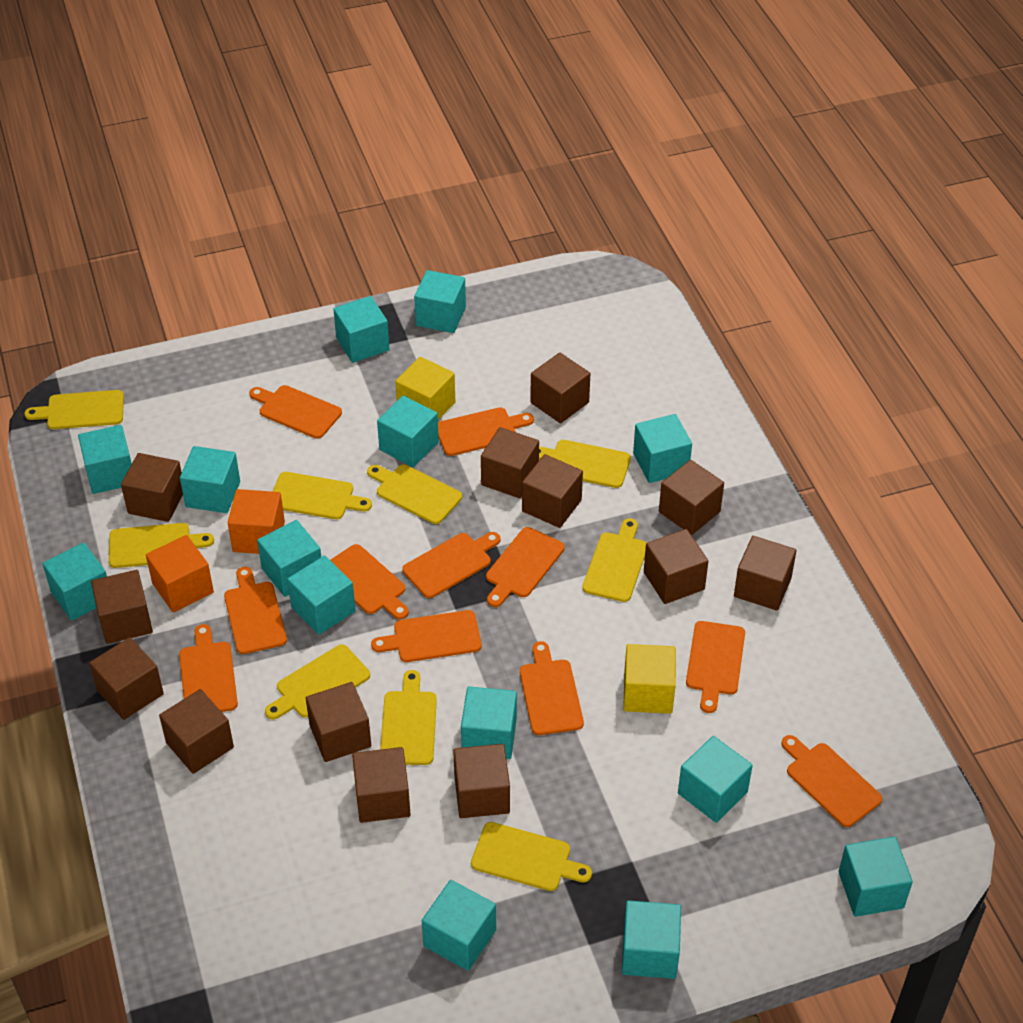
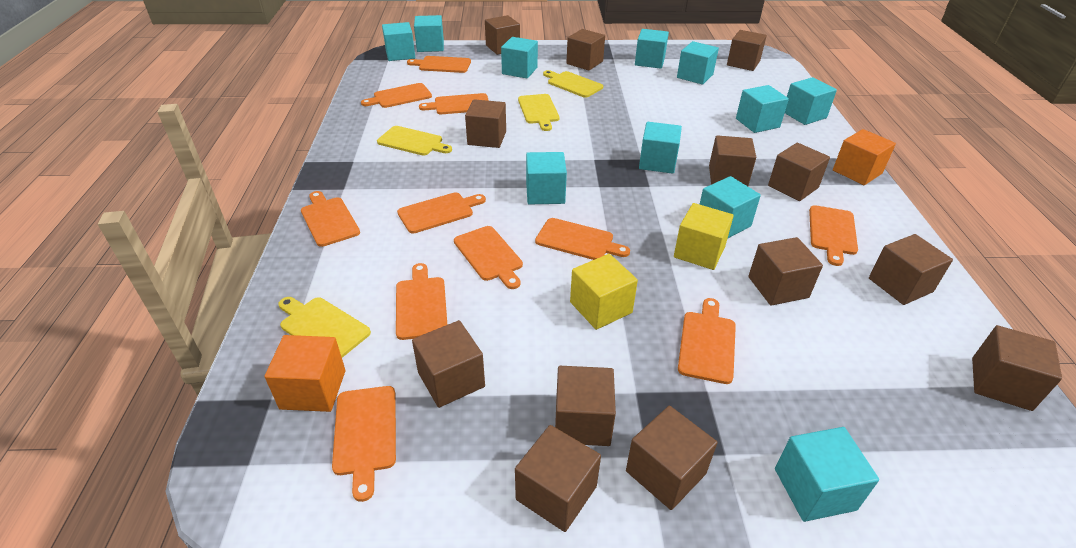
turquoise cube: [42,542,107,621] [78,425,132,494] [180,446,240,513] [257,520,321,597] [287,556,356,635] [333,296,389,363] [377,395,439,467] [414,270,466,333] [422,880,496,971] [461,686,517,759] [622,900,681,979] [633,414,692,483] [678,736,753,823] [839,837,913,917] = 14 -> [382,22,415,61] [414,15,444,52] [501,37,538,79] [526,152,567,204] [635,29,669,69] [639,122,682,174] [677,41,719,85] [699,176,761,239] [736,85,789,133] [775,427,879,522] [785,77,837,125] = 11
yellow cutting board: [24,390,124,429] [109,523,214,568] [265,644,370,720] [272,472,372,519] [367,464,462,524] [380,670,437,765] [471,822,592,891] [539,440,631,488] [582,518,646,602] = 9 -> [278,297,371,358] [377,126,452,156] [518,94,559,131] [543,70,603,98] = 4

